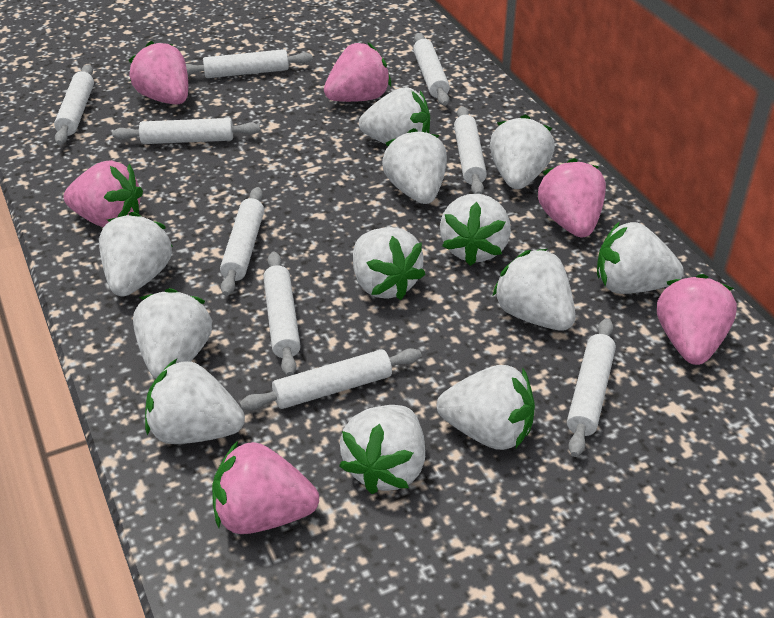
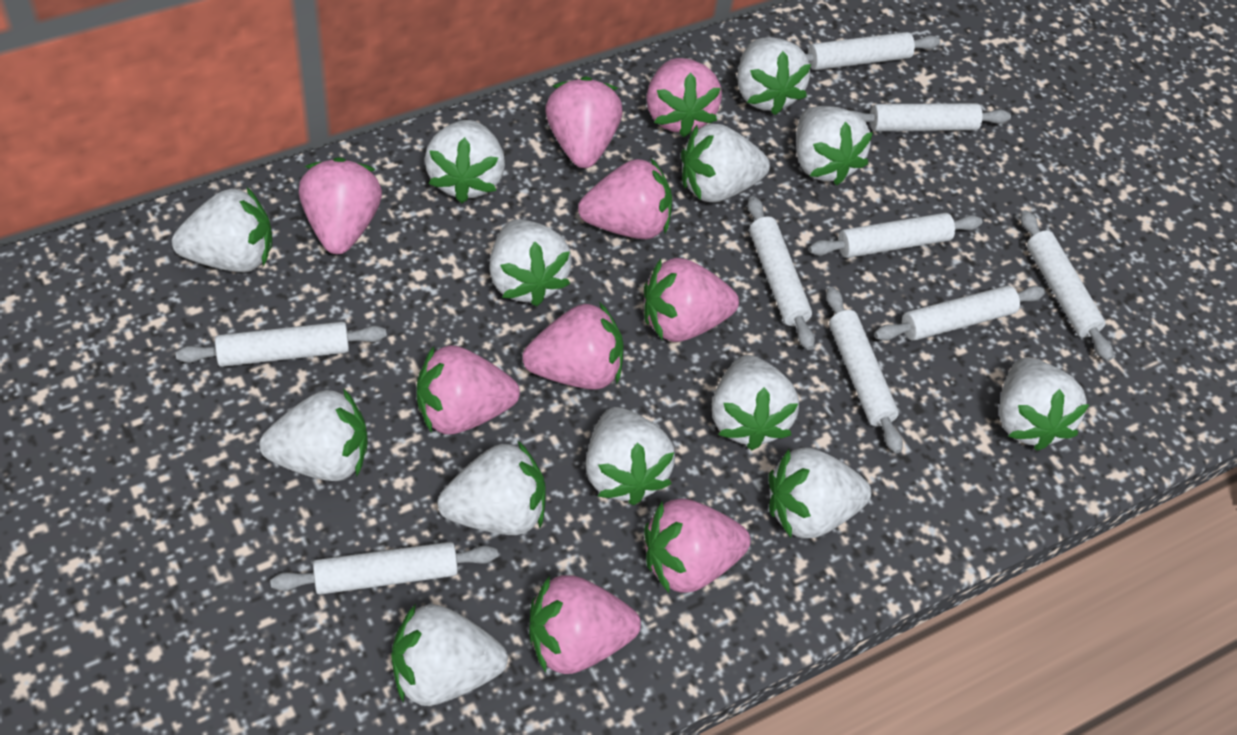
pink strawberry: [64,160,143,227] [129,41,188,105] [212,441,319,534] [324,42,391,102] [538,158,606,237] [657,274,737,365] = 6 -> [299,157,382,254] [417,345,520,435] [522,302,624,390] [529,575,641,674] [545,76,622,168] [578,158,672,239] [644,258,739,342] [644,498,751,593] [646,58,722,137] = 9
white strawberry: [99,212,173,296] [133,288,212,379] [145,359,245,444] [339,405,425,494] [353,227,426,300] [359,87,430,144] [382,128,447,204] [437,365,535,450] [440,194,511,266] [490,114,555,189] [493,249,576,331] [597,221,684,294] = 12 -> [172,187,272,272] [259,388,368,481] [391,604,508,706] [424,120,505,203] [437,441,545,535] [489,219,572,307] [586,407,675,505] [681,124,770,203] [712,355,799,450] [737,38,811,115] [769,448,871,538] [796,106,873,185] [999,357,1089,451] = 13

